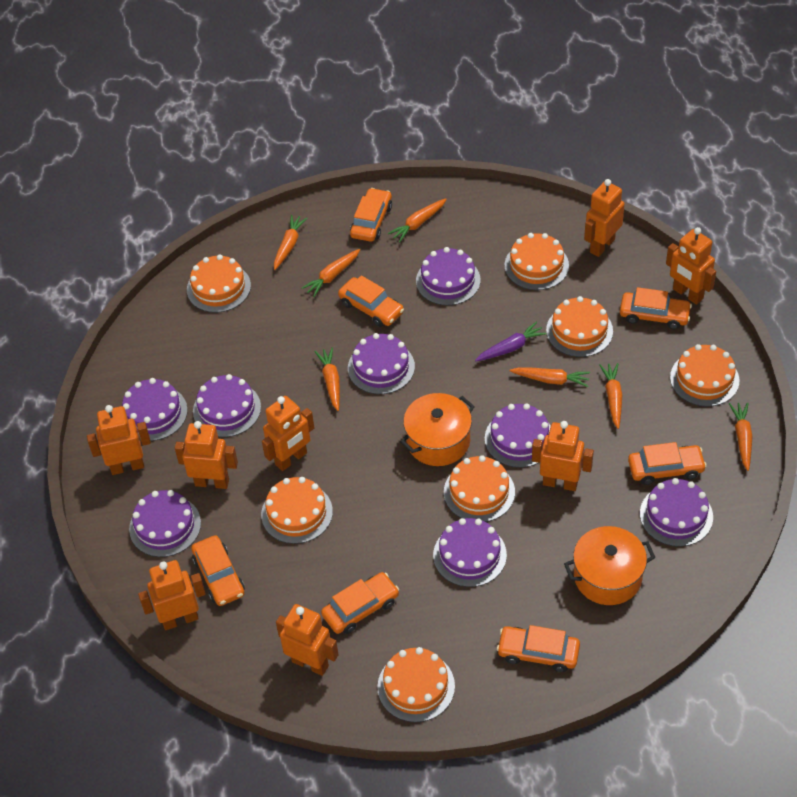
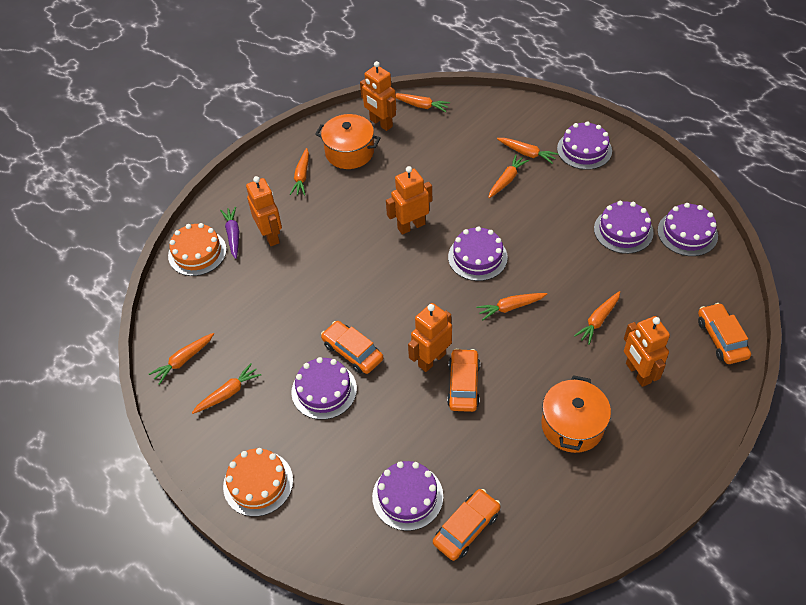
orange cake: [187,254,251,313] [261,477,333,544] [377,647,455,722] [444,455,515,522] [504,233,569,290] [546,296,613,357] [670,344,739,407] = 7 -> [168,223,227,276] [223,448,293,517] = 2
orange car: [191,535,245,606] [321,572,399,634] [338,275,404,327] [350,188,392,242] [497,625,580,672] [620,287,692,329] [628,442,707,485] = 7 -> [321,321,383,374] [433,489,500,561] [447,348,480,412] [698,303,751,364] = 4
orange carrot: [274,215,308,270] [301,249,360,297] [315,347,340,411] [388,198,447,243] [510,367,590,387] [599,363,622,429] [729,402,753,471] = 7 -> [149,333,214,385] [192,363,261,414] [290,148,309,195] [396,93,450,112] [476,293,547,320] [488,155,529,198] [497,138,558,164] [574,291,620,345] = 8
orange robot: [87,405,151,475] [138,560,206,630] [175,421,238,489] [262,396,314,471] [276,604,339,676] [532,421,594,491] [584,179,625,257] [666,227,716,305] = 8 -> [246,176,282,246] [360,61,396,131] [386,166,432,235] [408,303,452,372] [624,316,670,387] = 5
purple cake: [122,378,188,441] [129,490,201,557] [193,374,261,437] [348,333,415,394] [416,247,480,305] [433,518,507,587] [485,403,551,468] [640,478,713,547] = 8 -> [291,357,357,420] [372,461,443,531] [448,226,508,281] [557,121,612,170] [594,201,654,254] [657,203,718,256] = 6

